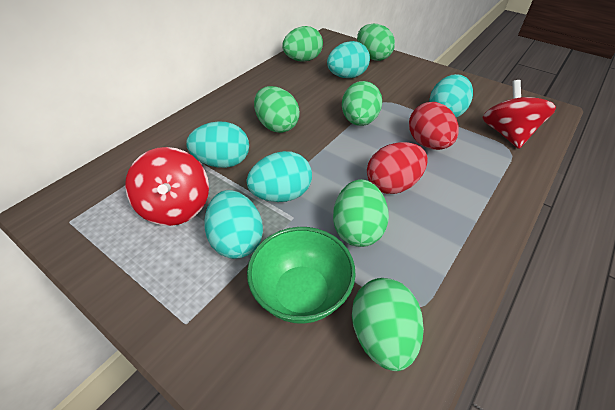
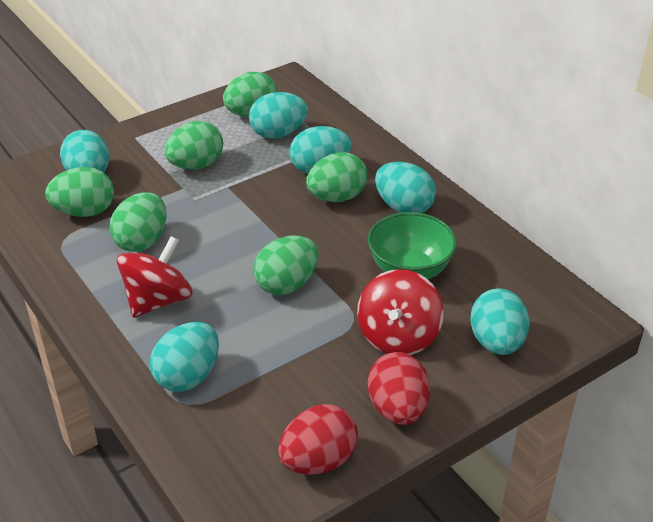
turquoise egg: [186,121,249,168] [204,190,263,259] [246,151,312,202] [327,41,370,78] [429,74,473,117] = 5 -> [60,130,109,172] [150,322,219,392] [249,92,308,139] [289,126,352,174] [375,162,436,213] [470,288,529,355] = 6

